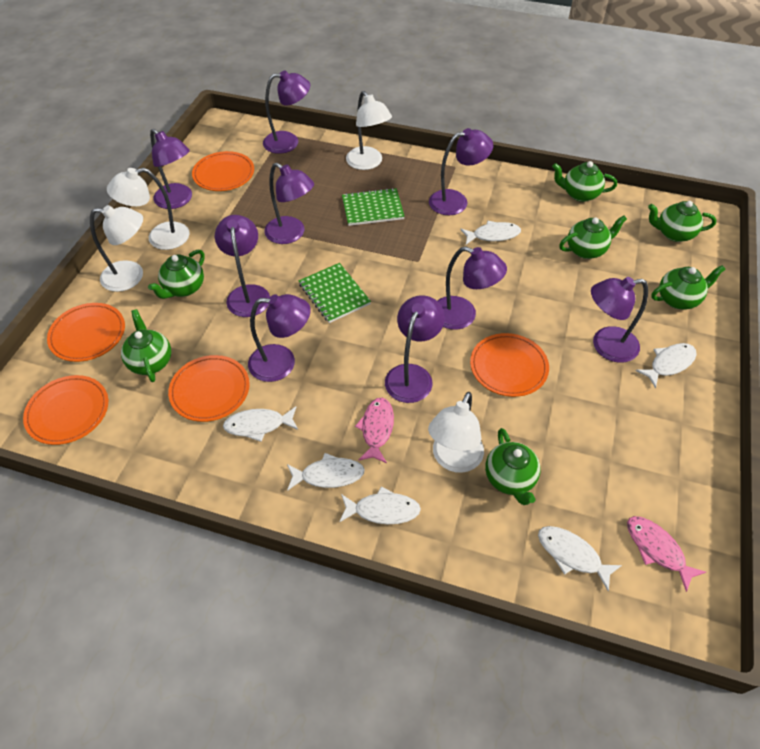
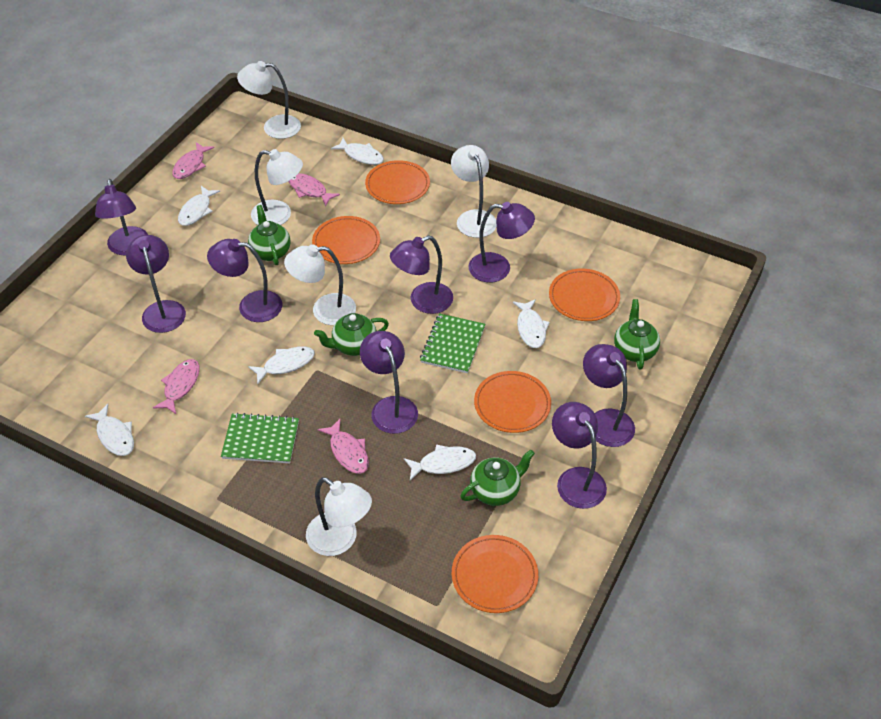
green teapot: [121,309,171,382] [148,250,205,299] [485,428,541,505] [552,161,617,202] [559,215,627,259] [648,201,716,242] [651,265,726,309] = 7 -> [248,205,291,265] [314,313,389,356] [460,450,535,506] [614,299,660,370] = 4
pink fish: [355,397,394,463] [627,516,706,592] = 2 -> [153,359,200,414] [172,142,214,179] [288,173,340,207] [318,418,369,474] = 4
purple lamp: [150,129,192,209] [215,215,270,317] [248,294,311,382] [263,70,310,154] [264,163,314,244] [385,295,445,403] [429,128,493,215] [437,246,507,330] [591,277,648,363] = 9 -> [95,179,148,256] [126,235,186,333] [207,239,283,322] [360,331,418,434] [390,235,453,314] [468,202,535,283] [552,402,607,509] [583,344,635,447] = 8
white lamp: [90,205,143,292] [107,168,190,250] [346,91,392,170] [428,392,484,473] = 4 -> [237,61,301,139] [251,149,303,225] [284,244,356,325] [306,477,372,556] [451,145,497,238] = 5

